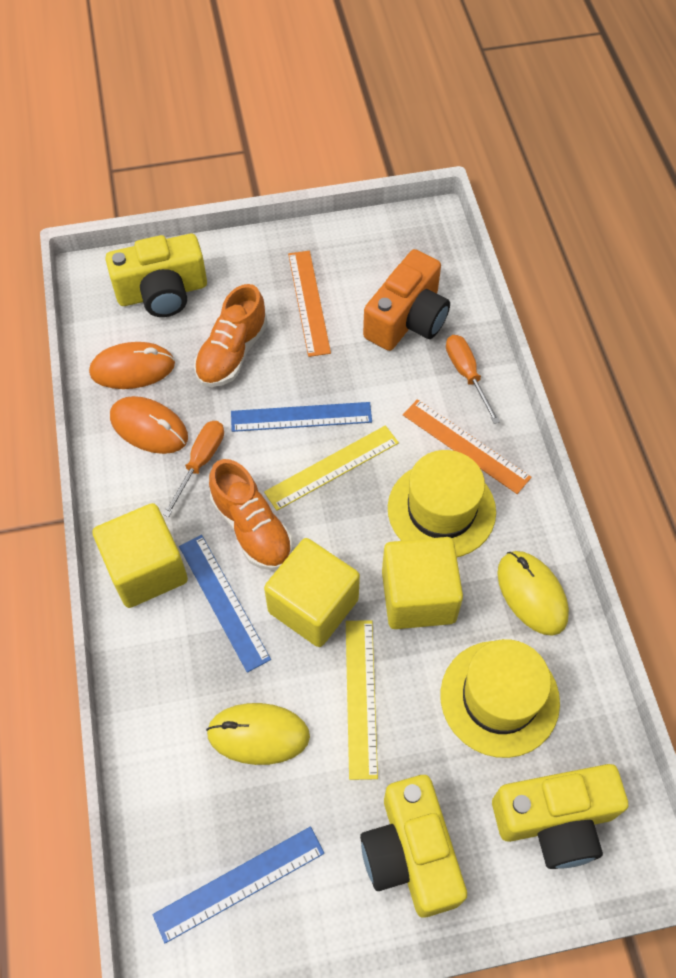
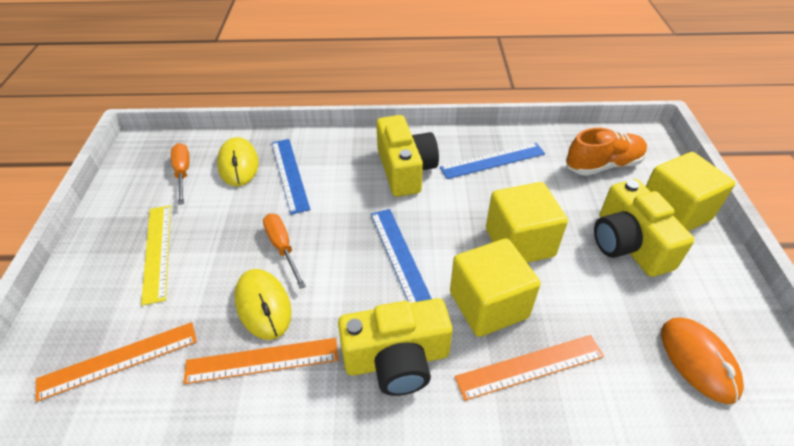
orange camera: [363,249,450,351] = 1 -> none = 0
orange mouse: [89,342,175,389] [110,396,188,454] = 2 -> [661,318,744,404] = 1
orange ruler: [288,251,331,357] [403,399,532,494] = 2 -> [36,322,197,402] [183,338,338,384] [455,335,604,401] = 3
orange shoe: [194,284,268,387] [209,459,293,570] = 2 -> [566,128,647,176] = 1
yellow hat: [388,450,496,557] [440,639,560,758] = 2 -> none = 0
yellow ruler: [264,425,399,511] [346,620,378,780] = 2 -> [141,205,171,306] = 1

